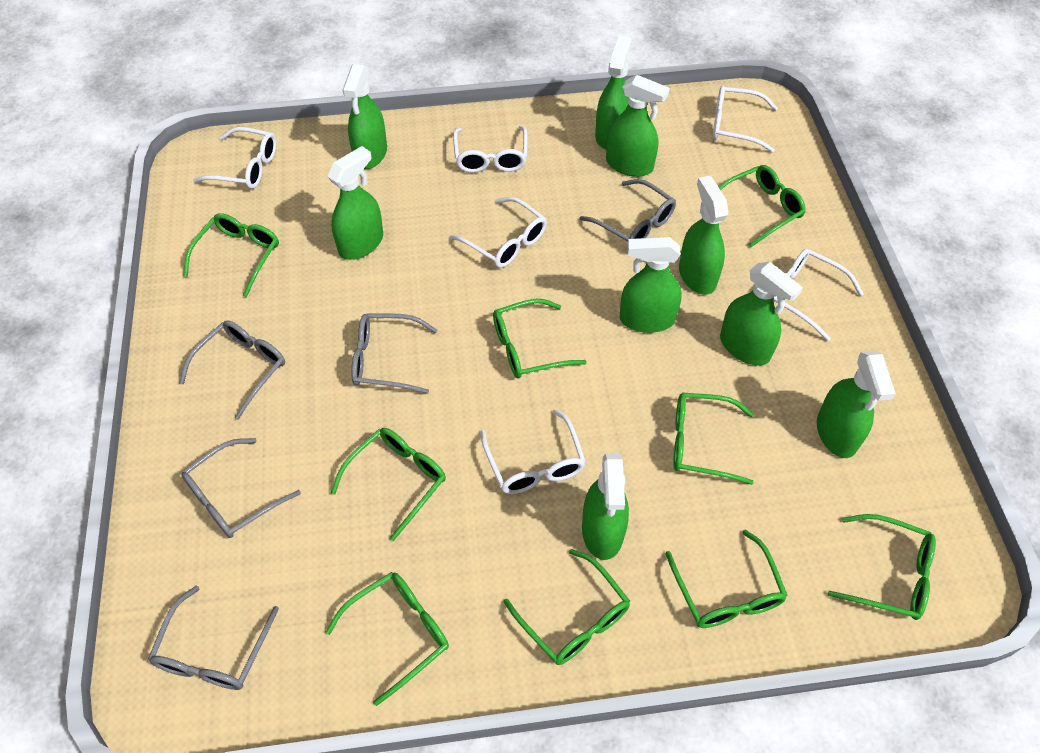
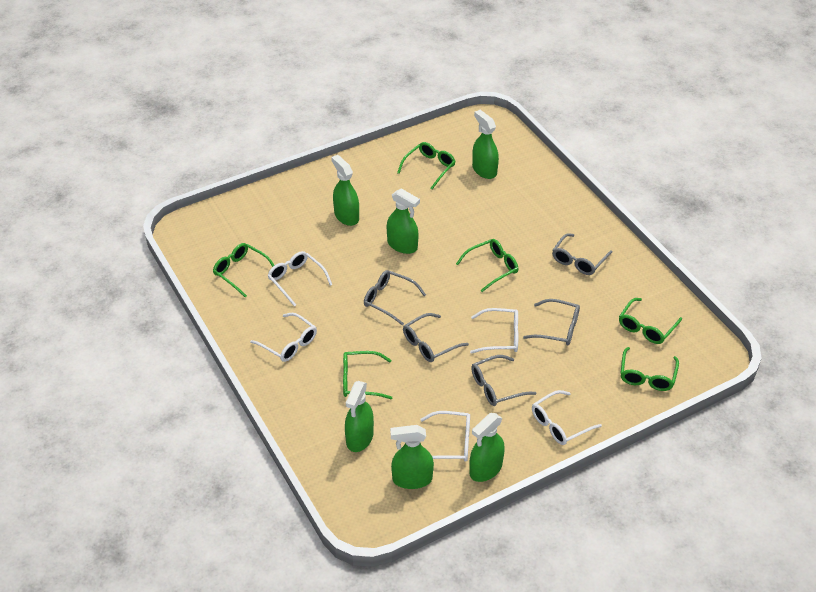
green glasses: [183,213,279,297] [325,572,449,706] [331,428,446,541] [493,299,587,378] [503,549,630,665] [665,529,788,628] [673,392,754,485] [719,165,806,247] [828,514,936,620] = 9 -> [213,243,275,297] [343,351,392,399] [397,142,456,189] [456,239,518,292] [619,298,682,344] [621,347,679,391] = 6
green spray bottle: [327,146,383,260] [343,64,387,169] [582,454,629,560] [595,35,631,150] [606,75,670,177] [619,237,682,333] [679,176,729,295] [720,262,803,365] [817,351,896,458] = 9 -> [331,155,359,226] [345,381,374,452] [387,188,420,254] [390,425,434,489] [469,413,505,482] [472,110,499,179] = 6
white glasses: [193,127,276,189] [450,197,547,268] [453,126,528,173] [480,409,586,494] [712,86,778,152] [773,249,864,341] = 6 -> [250,313,317,362] [267,251,332,307] [421,411,470,462] [470,308,518,354] [532,390,602,445] = 5

